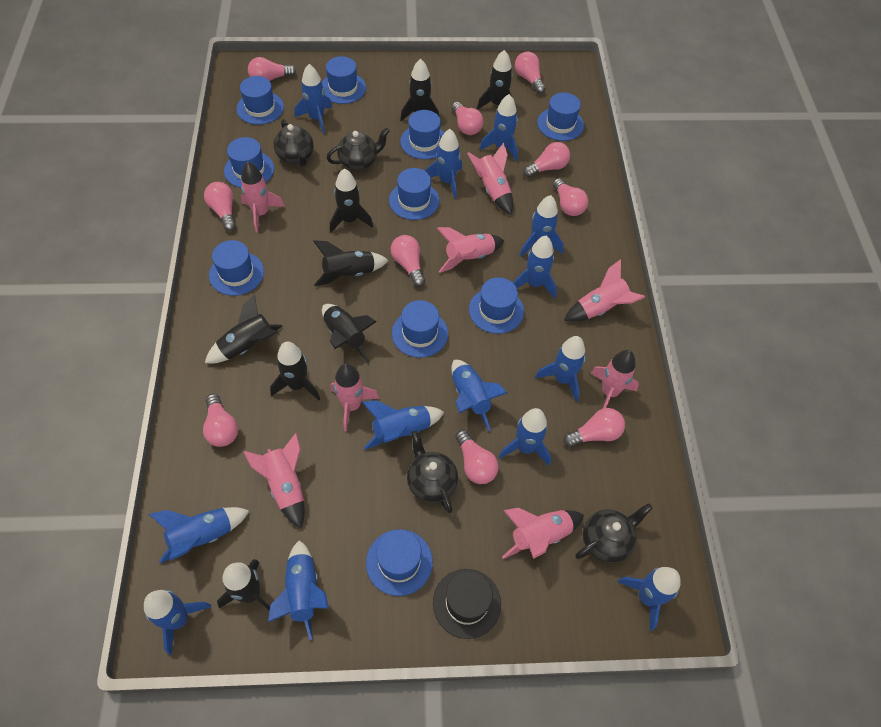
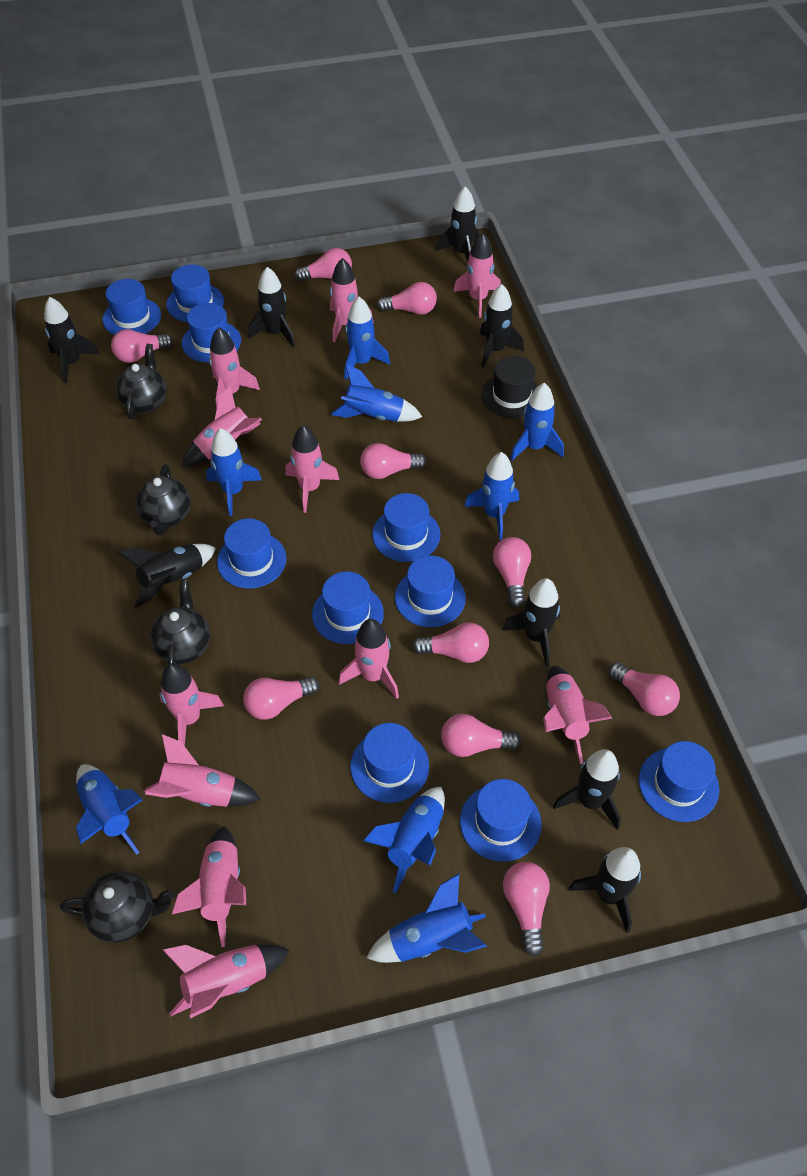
blue rocket: [144,590,211,655] [149,507,249,563] [268,540,329,640] [295,64,332,134] [362,400,444,450] [425,129,462,199] [451,360,507,431] [479,94,518,161] [499,408,551,466] [513,236,557,298] [520,195,564,257] [535,336,585,402] [617,567,681,631] = 13 -> [76,764,142,855] [206,428,262,516] [331,364,422,422] [344,297,390,380] [363,787,445,893] [366,874,487,963] [464,452,519,540] [510,383,564,461] = 8
pink rocket: [241,161,285,233] [244,433,305,529] [331,363,379,432] [437,227,504,273] [467,143,513,215] [502,508,584,559] [564,259,645,322] [590,350,639,409] = 8 -> [145,734,260,807] [159,663,224,746] [163,945,290,1018] [171,826,246,947] [182,386,262,467] [209,327,260,409] [285,425,340,513] [330,258,374,342] [338,619,399,699] [453,233,501,318] [543,666,612,764] = 11

